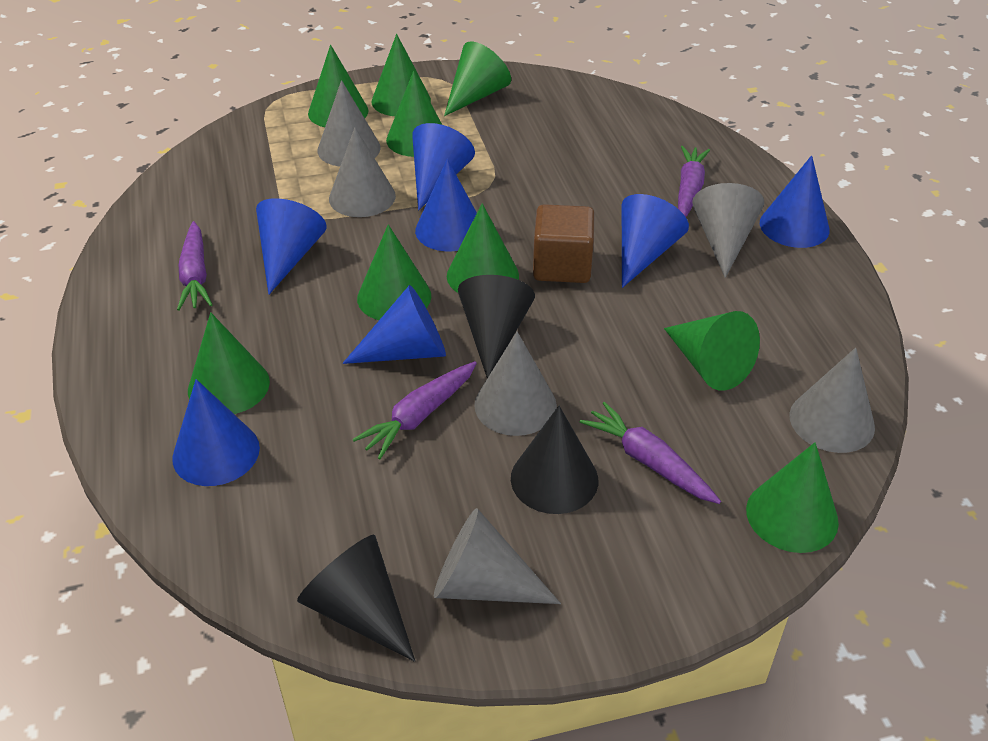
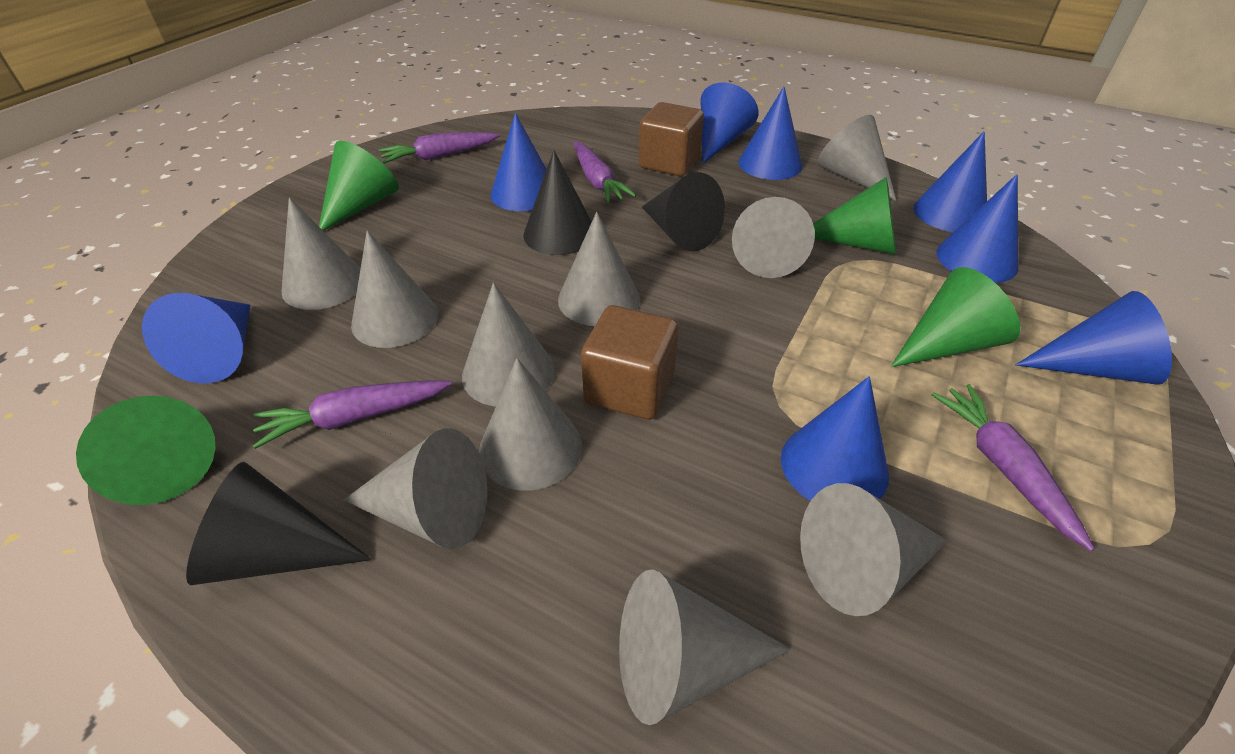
blue cone: [172,379,260,486] [256,198,327,295] [342,285,446,364] [412,123,475,210] [415,159,477,251] [622,194,689,288] [760,155,830,248] = 7 -> [142,293,250,383] [490,113,547,211] [700,83,759,164] [738,87,802,180] [781,376,889,501] [914,131,987,232] [936,174,1018,283] [1015,291,1172,385] = 8
brown cube: [533,204,595,283] = 1 -> [581,305,678,420] [639,102,704,176] = 2
green cone: [188,312,270,414] [308,45,369,127] [357,225,431,320] [372,34,431,116] [386,71,442,157] [444,41,511,116] [447,203,519,293] [664,311,760,391] [746,442,839,553] = 9 -> [76,396,216,505] [319,141,399,231] [813,177,896,255] [891,267,1020,367] = 4
grey cone: [318,80,381,167] [329,127,396,217] [434,508,561,604] [474,332,557,436] [692,183,764,278] [790,348,875,453] = 6 -> [281,197,361,310] [343,428,487,549] [351,231,438,348] [462,283,555,407] [479,358,582,491] [558,212,640,326] [619,570,791,725] [732,197,815,278] [800,483,948,616] [817,115,896,201] = 10

